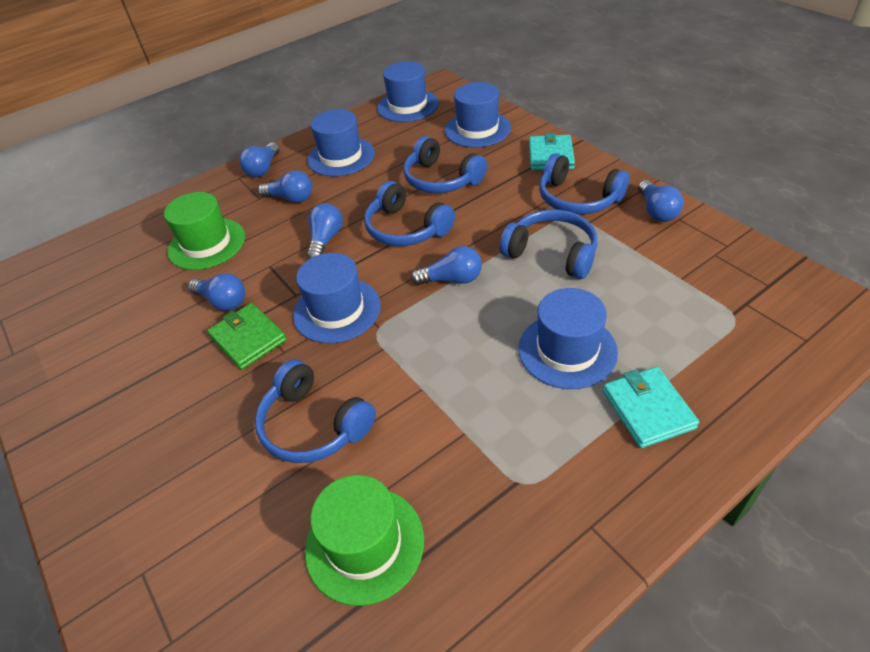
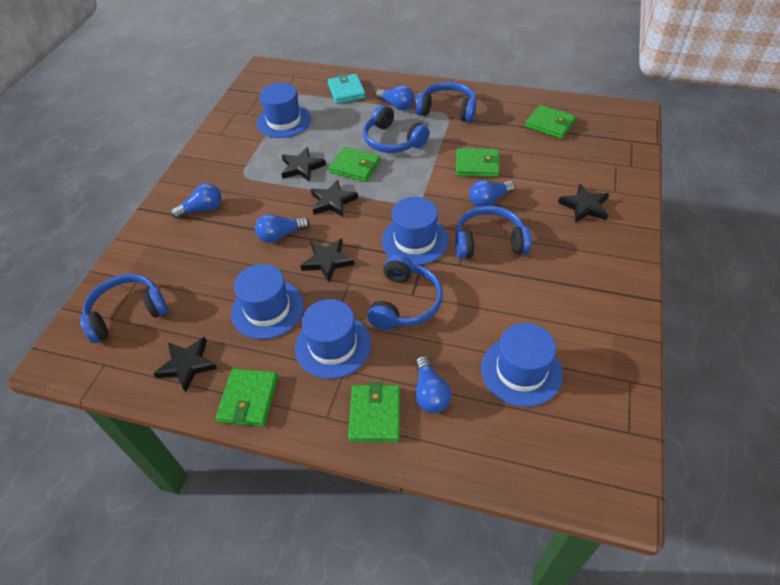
black star: none = 0 -> [153,337,217,393] [281,147,326,182] [300,238,355,282] [311,180,358,217] [558,183,609,223] = 5
blue light bulb: [188,273,245,311] [239,143,280,177] [258,170,313,203] [307,203,343,259] [411,246,482,285] [638,180,684,222] = 6 -> [171,183,222,219] [255,214,310,243] [375,85,414,110] [415,356,452,413] [469,180,515,207] = 5
green hat: [164,192,245,270] [305,475,424,606] = 2 -> none = 0
green wallet: [207,303,287,370] = 1 -> [216,368,278,427] [328,147,381,182] [348,382,400,442] [456,148,501,177] [525,105,576,139] = 5
turquoise wallet: [529,133,575,171] [603,367,699,448] = 2 -> [328,74,366,104] = 1

